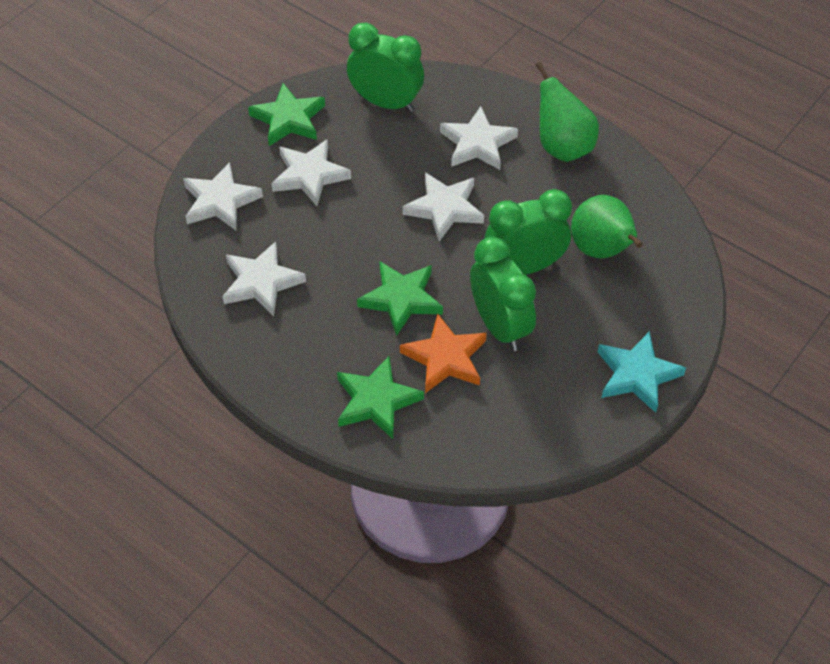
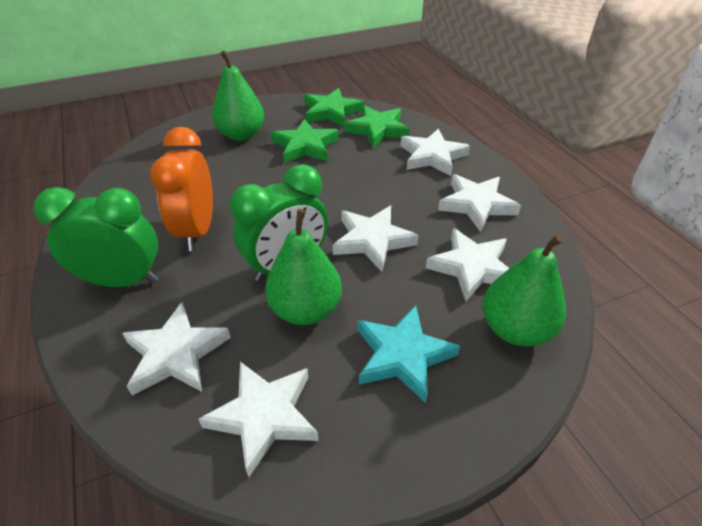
green clock: [347,22,424,113] [470,237,536,351] [485,189,572,275] = 3 -> [34,187,159,287] [230,164,328,281] = 2
green pear: [536,62,599,162] [571,195,643,259] = 2 -> [212,50,264,141] [265,209,342,325] [483,234,566,347] = 3
orange clock: none = 0 -> [150,127,213,251] = 1
orange star: [400,314,487,393] = 1 -> none = 0
white star: [183,162,263,230] [222,241,306,316] [271,139,351,206] [403,173,484,241] [440,106,518,170] = 5 -> [122,302,231,396] [199,362,319,478] [333,206,418,272] [401,129,470,176] [426,228,509,302] [438,174,521,232] = 6

